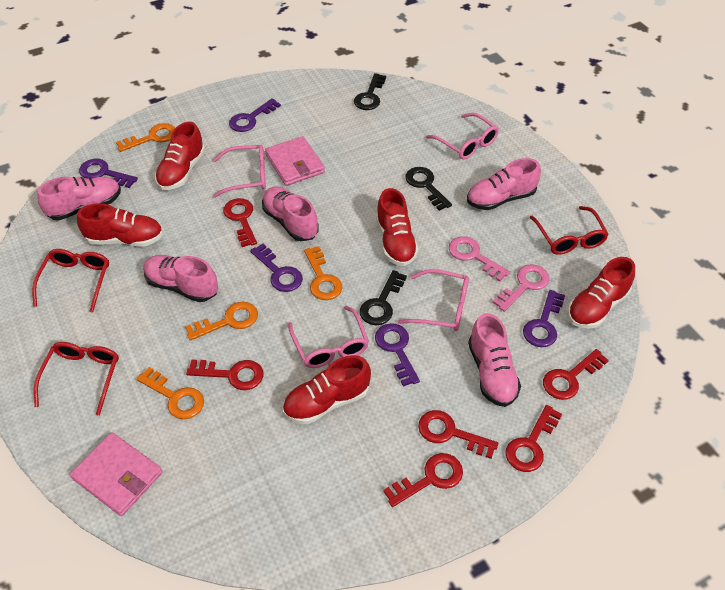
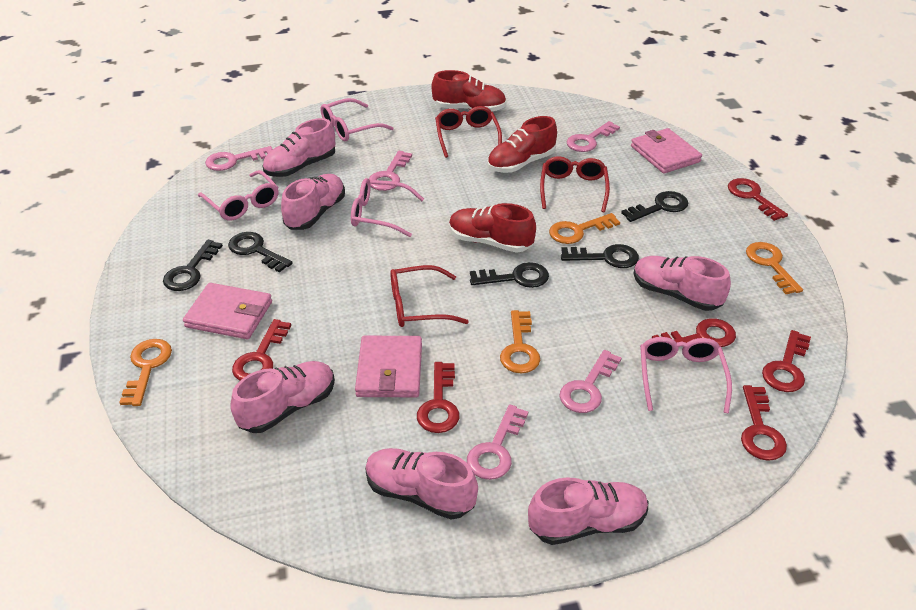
black key: [354,73,386,110] [360,270,407,325] [405,167,452,211] = 3 -> [163,240,223,291] [228,232,293,273] [470,262,549,288] [561,244,639,268] [621,191,688,222] = 5
pink key: [449,236,510,281] [492,264,550,312] = 2 -> [205,146,273,171] [369,151,412,191] [467,404,528,480] [559,350,621,413] [567,121,620,152] = 5
pink shoe: [37,177,121,220] [144,255,218,302] [262,187,319,241] [467,158,541,210] [468,313,521,407] = 5 -> [230,361,335,433] [262,118,335,177] [281,174,345,230] [365,448,478,520] [528,477,648,545] [633,256,731,311] = 6
pink wallet: [70,432,163,516] [265,136,325,186] = 2 -> [183,283,272,339] [355,336,422,397] [631,128,702,174] = 3
purple key: [79,159,138,188] [229,98,281,132] [250,244,303,292] [375,323,420,387] [523,290,565,347] = 5 -> none = 0
red shoe: [77,203,163,247] [155,122,205,190] [283,355,371,424] [376,188,419,266] [567,257,635,329] = 5 -> [431,70,507,112] [449,203,536,253] [487,116,557,173] = 3

